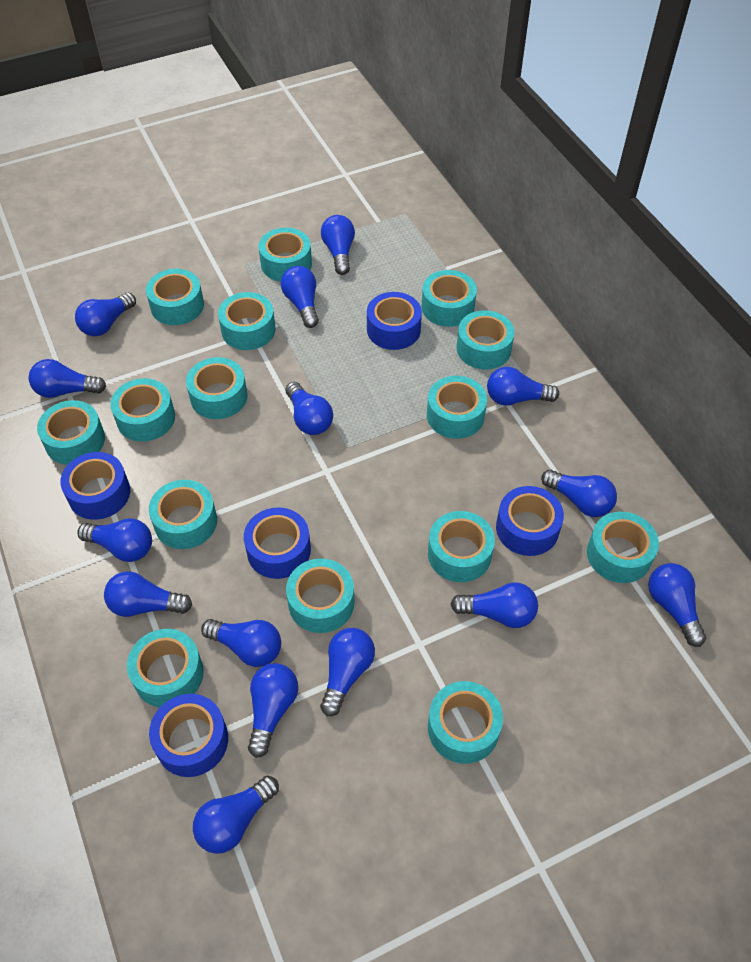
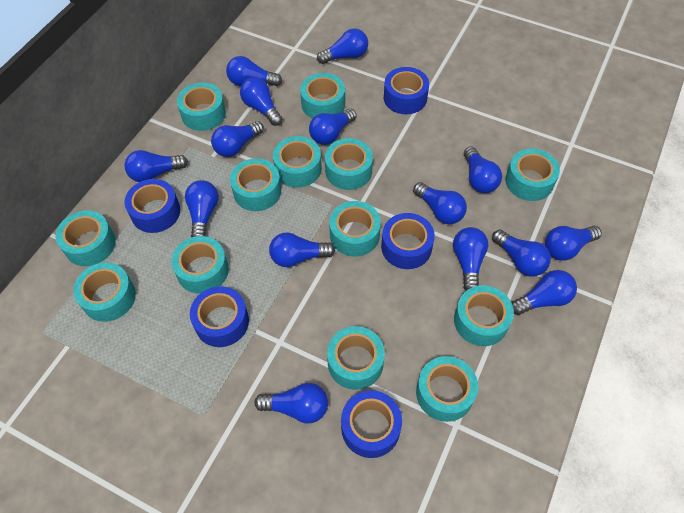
turquoise tape: [37,400,105,465] [110,378,175,442] [127,629,204,707] [146,269,204,325] [149,480,217,549] [186,357,248,419] [218,292,275,350] [258,228,312,282] [286,558,354,633] [421,270,477,327] [427,376,487,439] [428,511,495,582] [428,681,503,764] [457,310,515,369] [587,512,659,583] = 15 -> [55,210,116,266] [73,262,136,322] [171,236,229,294] [177,83,226,131] [230,158,281,211] [273,136,322,188] [300,73,345,119] [325,138,373,190] [327,326,385,390] [329,201,381,256] [416,356,478,422] [454,285,514,346] [505,149,560,201] = 13

